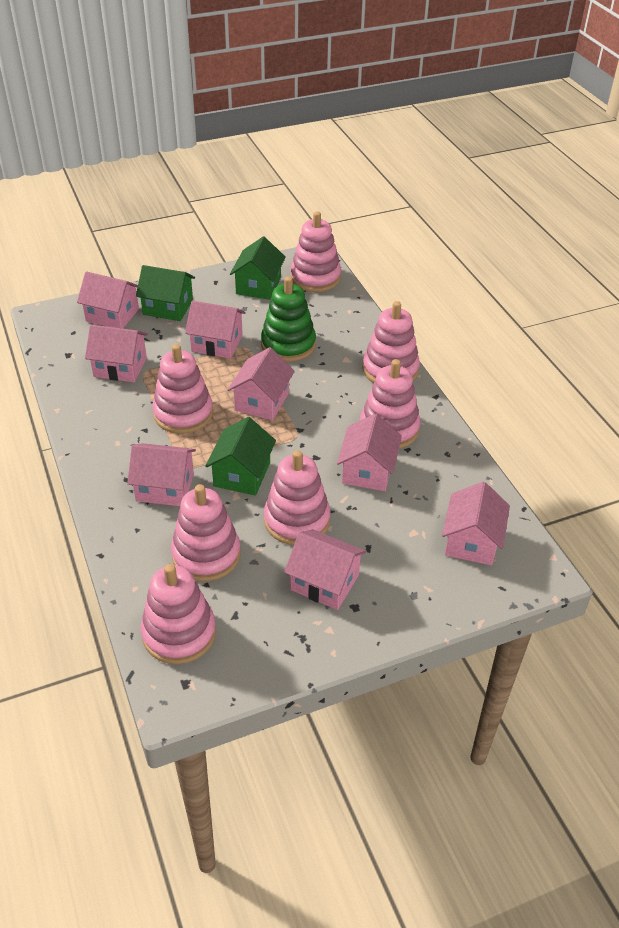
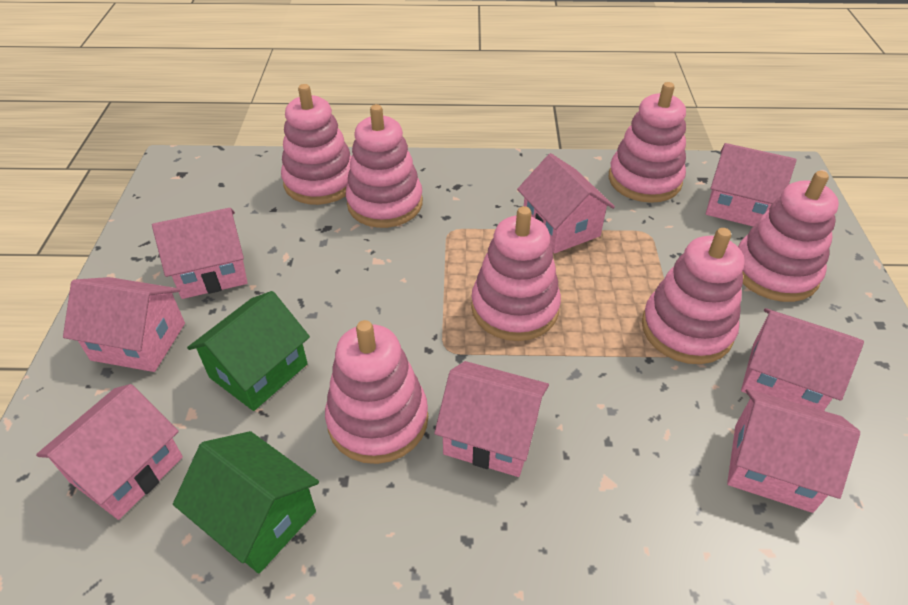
green house: [136,265,195,321] [205,417,276,496] [230,236,286,300] = 3 -> [173,431,319,574] [187,291,310,411] = 2
green stacking toy: [261,276,316,362] = 1 -> none = 0

